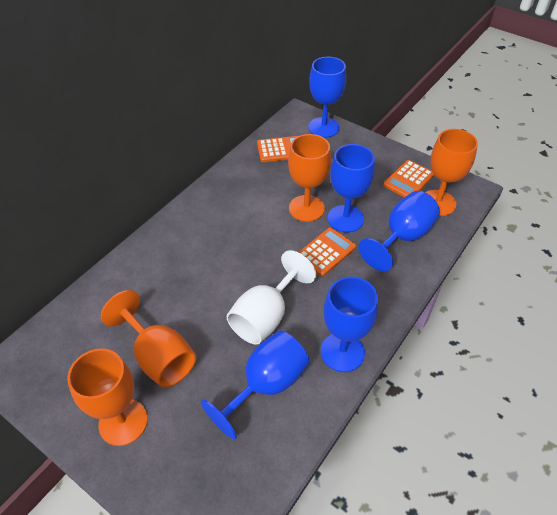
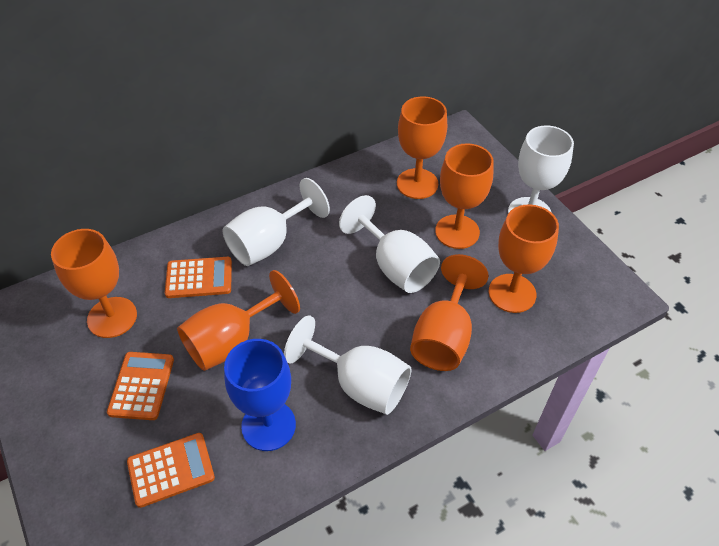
blue goblet: [201,331,310,439] [308,57,346,138] [321,277,378,372] [328,144,375,232] [359,191,440,272] = 5 -> [224,339,296,451] = 1
orange goblet: [67,348,148,446] [101,290,196,388] [288,134,331,222] [425,129,478,216] = 4 -> [51,229,137,338] [177,270,300,371] [397,96,447,199] [410,254,489,371] [435,143,494,249] [489,205,559,313] = 6
white goblet: [227,250,316,345] = 1 -> [223,178,330,266] [284,316,411,415] [339,195,440,293] [508,125,574,213] = 4

